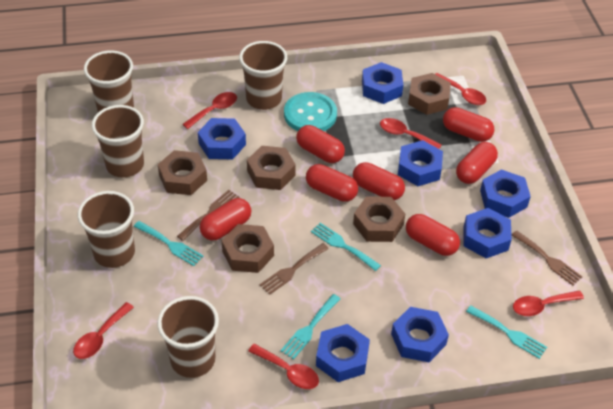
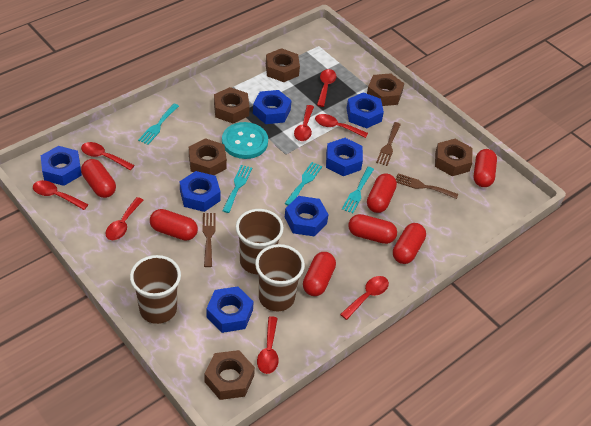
brown cup: [78,191,135,268] [84,50,134,112] [92,105,144,178] [157,296,219,378] [239,41,287,110] = 5 -> [130,255,181,324] [236,209,284,274] [255,244,305,311] = 3
brown nut: [158,150,207,195] [222,224,274,273] [247,146,296,190] [353,196,405,242] [408,73,451,115] = 5 -> [189,138,227,175] [205,350,255,400] [214,87,250,123] [266,48,300,82] [367,73,404,106] [435,139,473,176] = 6
red spoon: [73,302,134,359] [182,92,237,129] [248,344,319,389] [380,118,441,149] [435,73,486,105] [513,291,584,316] = 6 -> [33,180,89,210] [81,142,134,171] [105,197,143,240] [257,316,279,374] [294,105,314,141] [315,114,368,138] [317,69,336,107] [340,276,389,320] = 8

